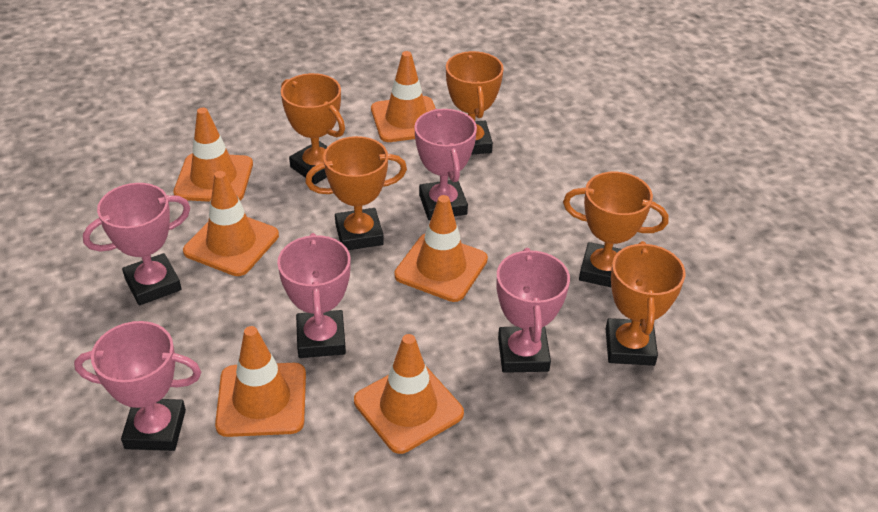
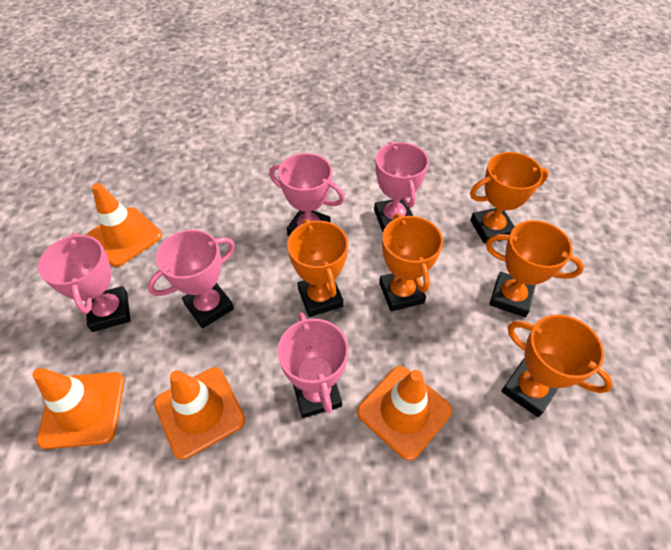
orange traffic cone: [173,107,253,202] [183,171,279,276] [215,326,306,437] [354,334,464,454] [371,51,436,142] [394,195,488,302] = 6 -> [32,368,125,449] [87,183,162,267] [154,367,245,460] [357,366,452,461] = 4

